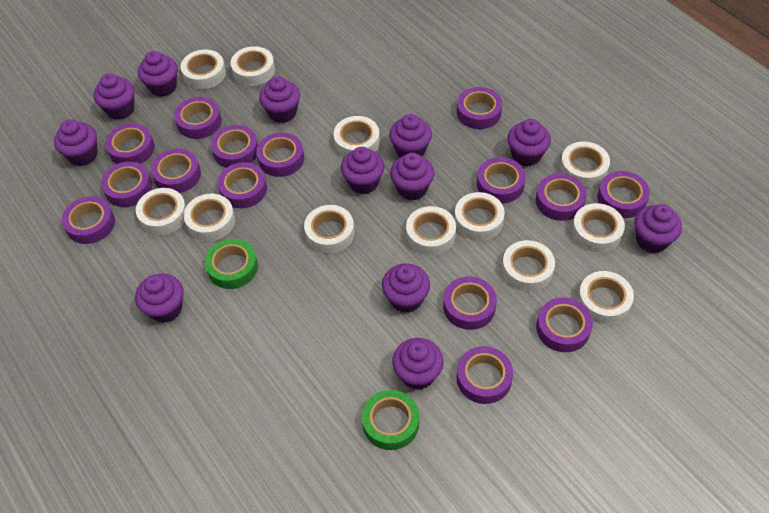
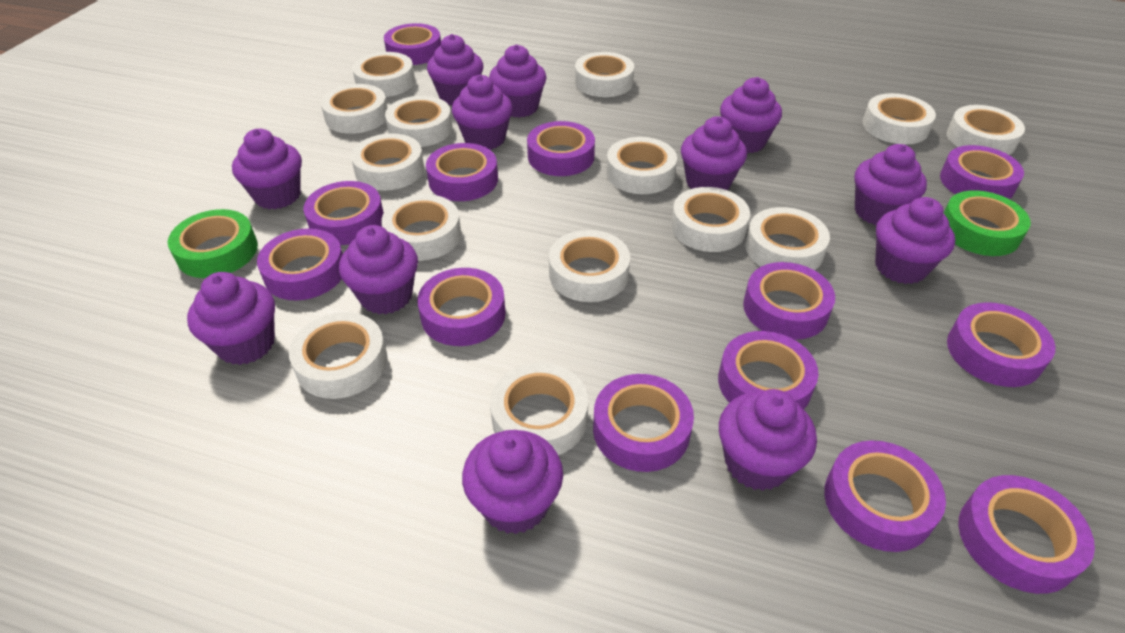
purple tape: [62,196,115,244] [101,162,152,207] [105,123,155,164] [151,148,201,193] [174,97,222,139] [211,125,258,168] [217,162,267,208] [256,132,304,177] [443,276,497,330] [457,87,502,129] [457,346,513,404] [477,157,526,203] [536,173,587,221] [536,298,593,352] [597,171,650,218] = 15 -> [257,228,343,300] [304,181,384,245] [384,23,441,65] [417,268,506,346] [426,143,498,201] [527,121,595,176] [593,374,694,472] [718,331,818,410] [743,262,835,340] [824,440,946,552] [940,145,1024,199] [947,302,1055,387] [958,475,1095,594] = 13
white tape: [136,188,186,235] [181,50,226,89] [184,193,235,241] [231,46,275,86] [304,205,354,253] [333,116,380,157] [406,206,456,255] [454,192,505,241] [502,240,555,292] [560,141,610,187] [572,203,625,252] [577,271,634,324] = 12 -> [289,312,387,399] [321,84,387,134] [351,133,424,191] [352,52,415,97] [381,194,461,261] [385,96,452,147] [490,363,588,455] [549,230,630,302] [575,52,634,97] [606,137,677,194] [671,187,750,252] [745,207,830,270] [863,93,936,144] [947,105,1025,155] = 14

